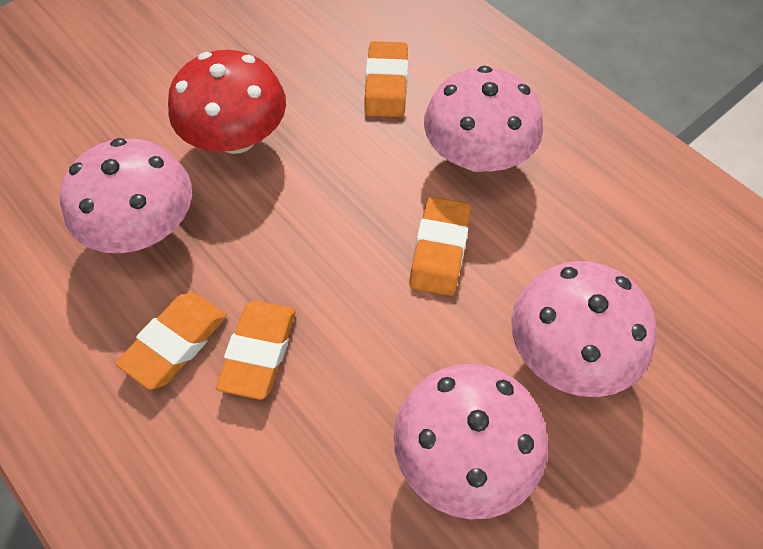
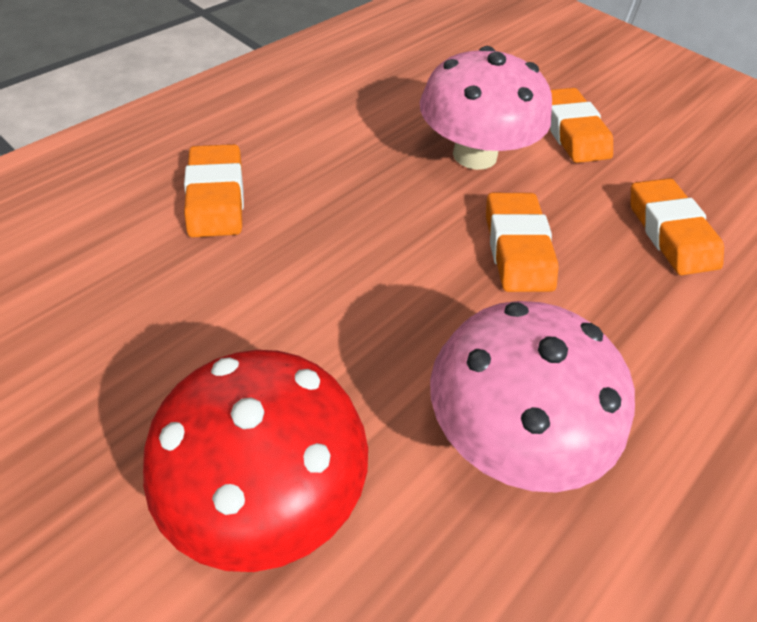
pink mushroom: [60,138,192,253] [394,364,548,520] [424,66,543,172] [511,261,657,397] = 4 -> [420,46,552,170] [430,301,635,492] = 2

